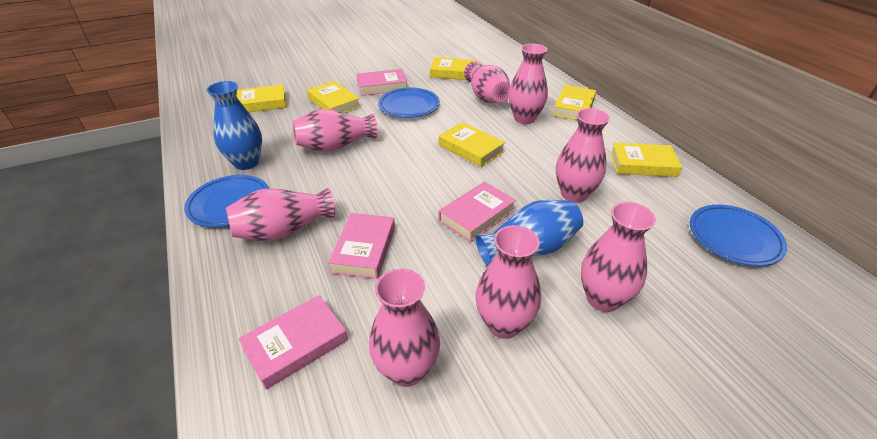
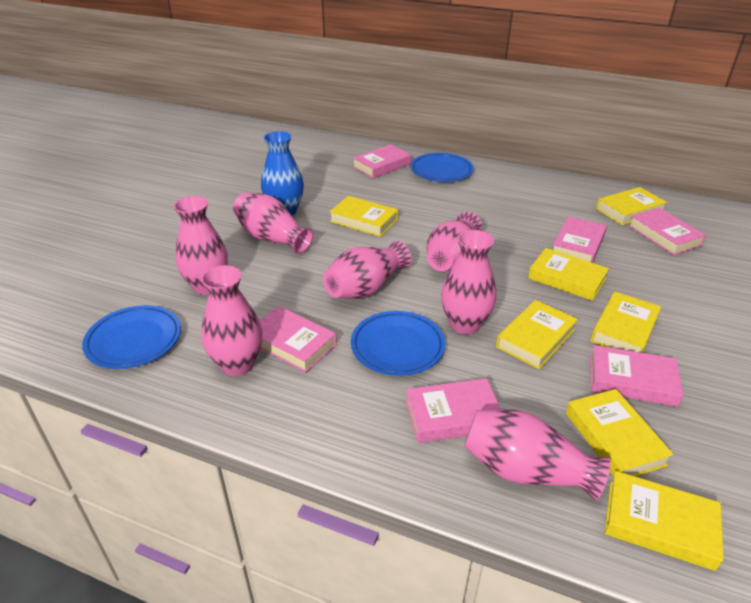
blue vase: [206,81,262,170] [476,200,583,266] = 2 -> [261,131,304,216] = 1
pink book: [238,295,348,389] [328,213,395,279] [357,69,407,96] [439,182,516,242] = 4 -> [259,306,337,373] [352,144,411,178] [405,378,501,443] [553,216,607,263] [590,345,684,407] [628,208,706,255] = 6
pink vase: [226,188,335,241] [293,109,378,152] [369,269,440,387] [464,61,510,103] [475,225,541,339] [508,44,548,124] [556,108,610,203] [581,202,656,312] = 8 -> [173,196,228,295] [201,265,262,376] [233,193,313,254] [323,241,411,299] [426,212,482,271] [441,230,496,334] [464,409,611,500] = 7
yellow book: [237,85,286,112] [307,81,360,113] [430,57,478,80] [439,122,506,167] [553,85,596,120] [610,143,682,177] = 6 -> [329,196,398,237] [496,300,578,369] [528,248,609,301] [566,389,674,477] [590,292,661,353] [596,187,667,225] [605,471,724,571] = 7

